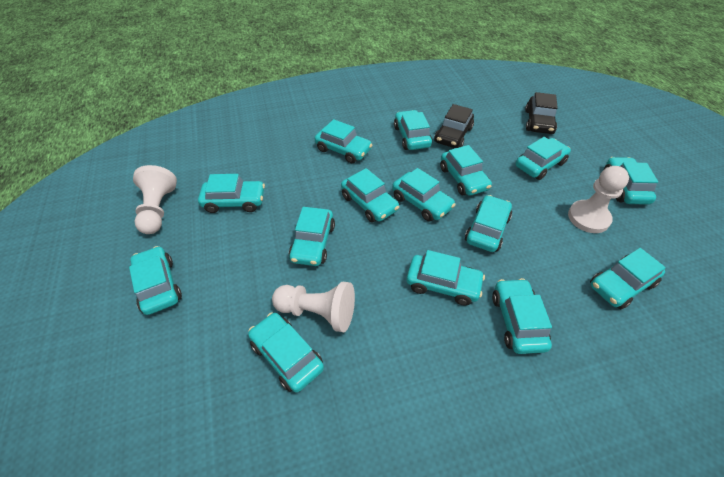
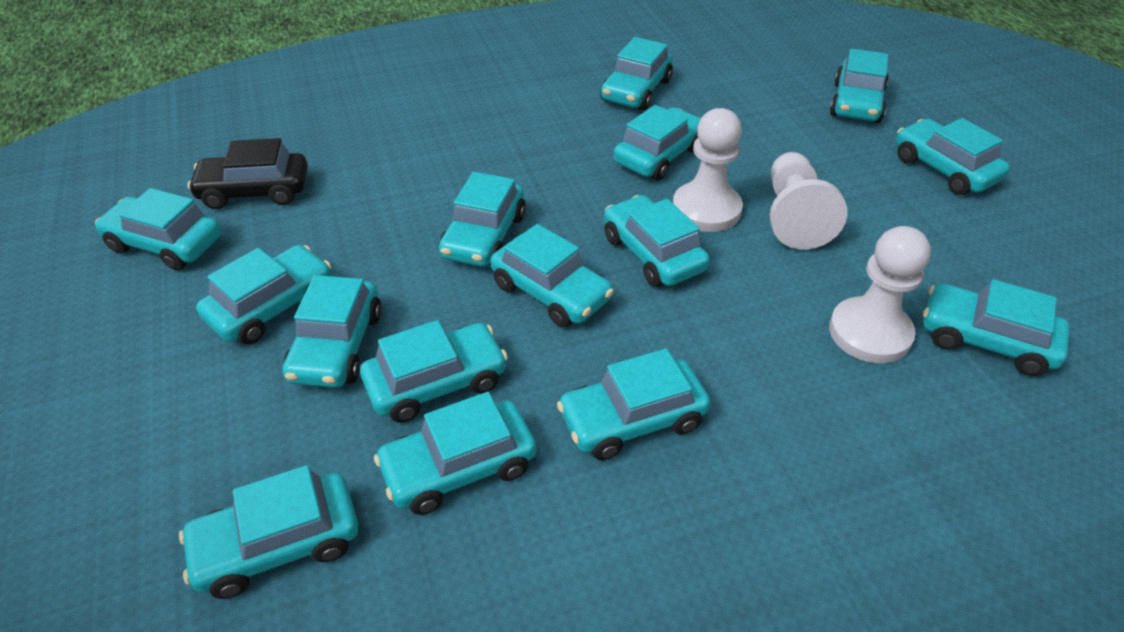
black car: [434,104,474,148] [525,92,558,134] = 2 -> [187,138,308,209] = 1

